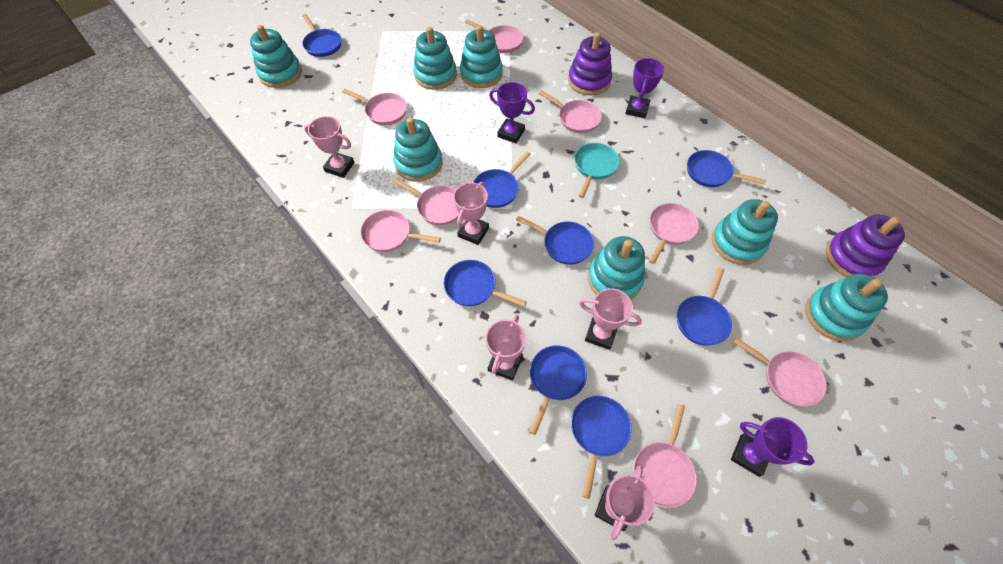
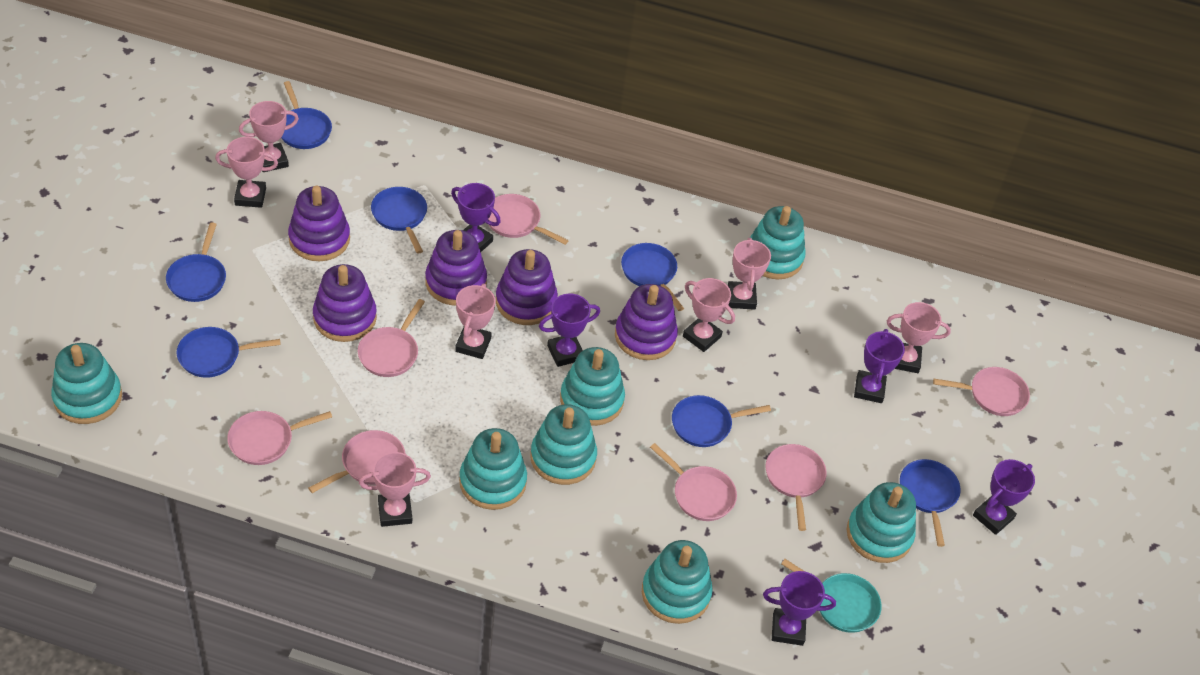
blue pan: [302,14,341,57] [444,260,527,307] [473,151,531,208] [516,216,594,265] [529,346,587,435] [571,396,632,499] [677,267,732,346] [687,150,767,187] = 8 -> [166,222,226,302] [176,327,281,378] [281,81,332,149] [371,187,427,254] [621,243,684,311] [672,395,771,447] [900,459,961,547] = 7
pink pan: [342,89,407,125] [360,210,441,252] [393,178,459,225] [465,19,523,53] [538,90,602,133] [633,404,697,508] [649,203,699,264] [733,338,827,407] = 8 -> [227,411,332,465] [308,430,406,493] [358,299,425,377] [488,194,569,245] [650,443,737,521] [766,444,827,531] [933,367,1030,416] = 7
pink trophy: [304,116,355,178] [453,182,489,245] [486,315,526,381] [579,288,642,350] [595,466,655,540] = 5 -> [215,137,278,208] [239,101,299,172] [359,452,431,527] [455,284,495,359] [683,278,735,352] [728,238,771,310] [887,302,951,373] = 7
purple stacking toy: [568,32,612,96] [826,215,905,278] = 2 -> [288,186,350,261] [313,264,377,342] [425,230,487,306] [496,249,558,325] [615,284,678,360] = 5
purple trophy: [489,82,535,143] [625,58,664,118] [731,417,815,477] = 3 -> [451,183,501,252] [539,293,600,367] [763,571,836,646] [854,329,905,403] [973,459,1035,535] = 5

